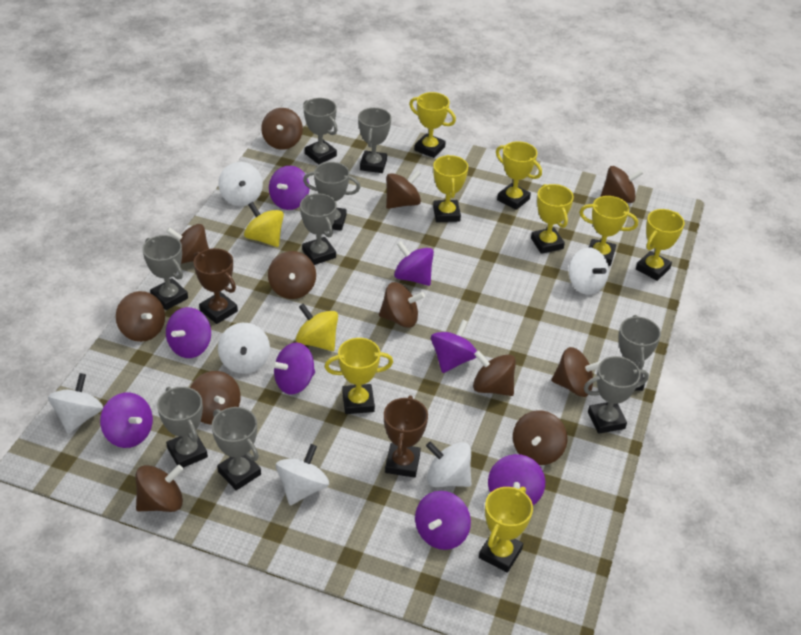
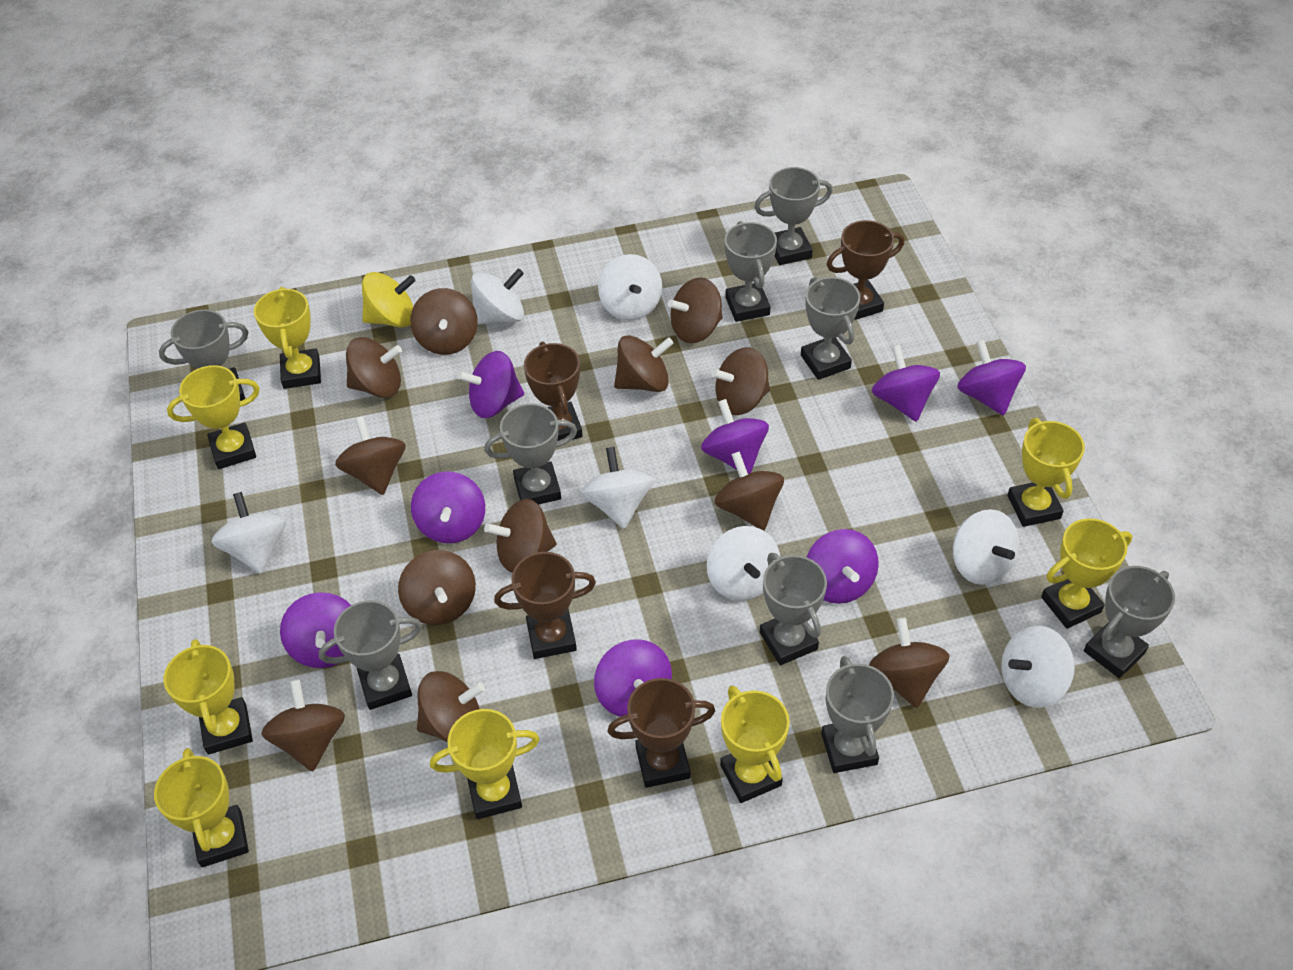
brown trophy: [194,248,238,324] [384,395,428,478] = 2 -> [494,552,596,659] [524,342,583,441] [608,678,715,788] [827,220,904,320] = 4
white spinning top: [48,373,103,434] [218,162,263,206] [218,323,270,374] [276,444,329,505] [426,441,472,487] [569,248,609,295] = 6 -> [212,492,286,574] [471,268,524,325] [581,447,653,529] [598,254,662,320] [707,526,780,601] [953,509,1019,585] [1001,626,1075,708] = 7
yellow spinning top: [244,202,284,247] [296,303,338,351] = 2 -> [362,272,415,327] = 1

